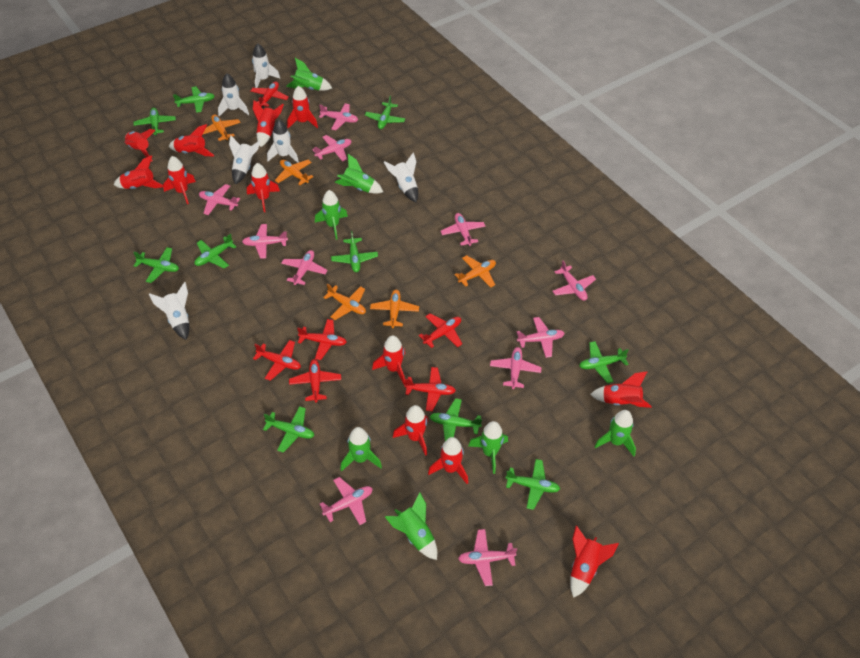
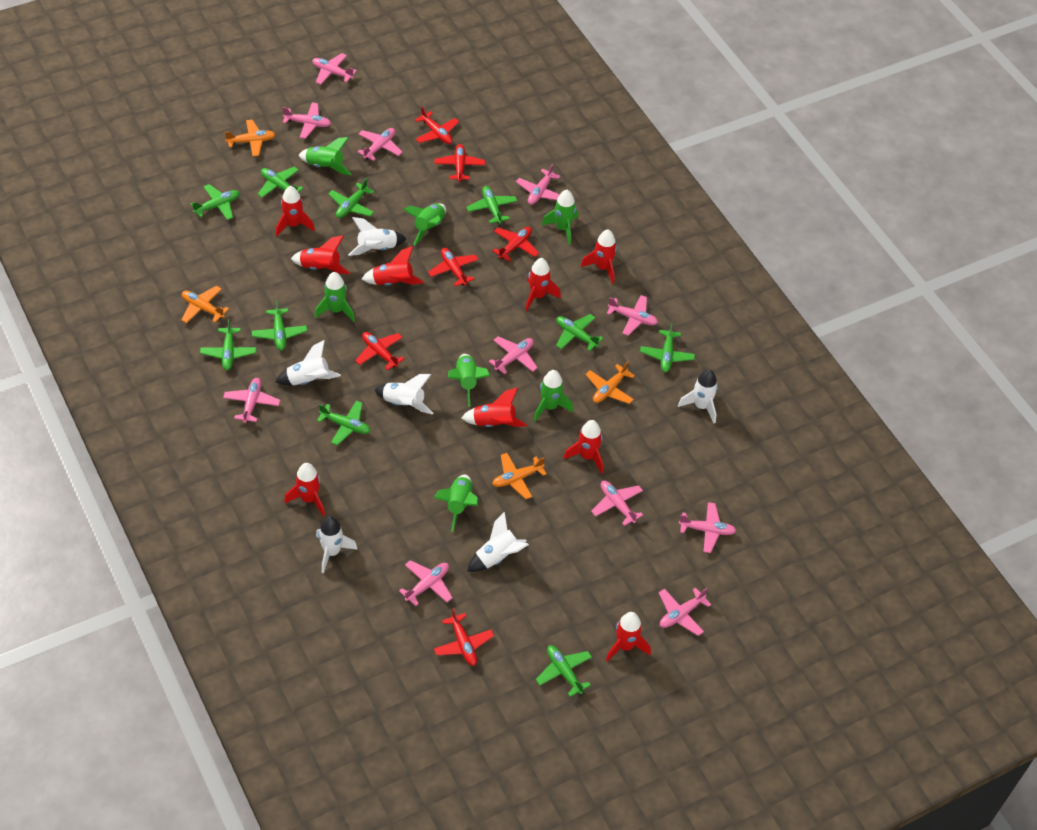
orange plane: [202,114,240,141] [275,160,313,185] [323,284,366,320] [370,290,419,328] [454,255,496,288] = 5 -> [181,286,229,323] [225,120,276,156] [492,453,547,499] [585,361,635,404] = 4
red rocket: [114,155,163,189] [124,129,156,162] [163,156,196,204] [169,124,214,156] [247,163,280,212] [253,100,284,147] [287,86,318,128] [372,335,405,385] [393,405,428,456] [428,437,468,484] [570,526,619,598] [590,371,652,408] = 12 -> [276,186,315,236] [284,463,325,516] [291,235,350,274] [362,246,424,286] [461,387,527,427] [525,258,561,311] [563,420,603,474] [581,230,617,284] [606,612,651,662] = 9

